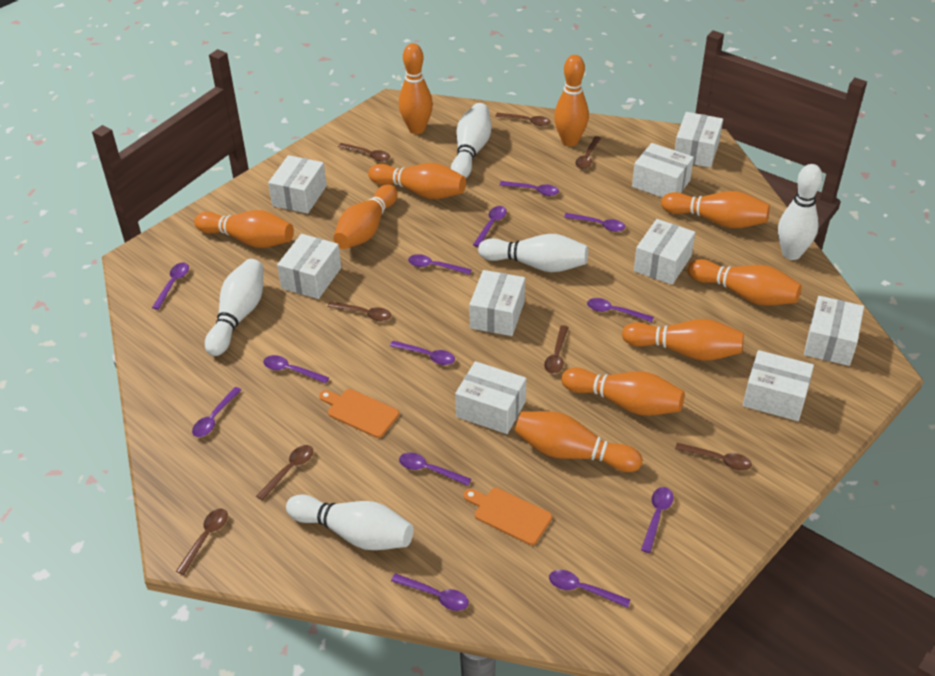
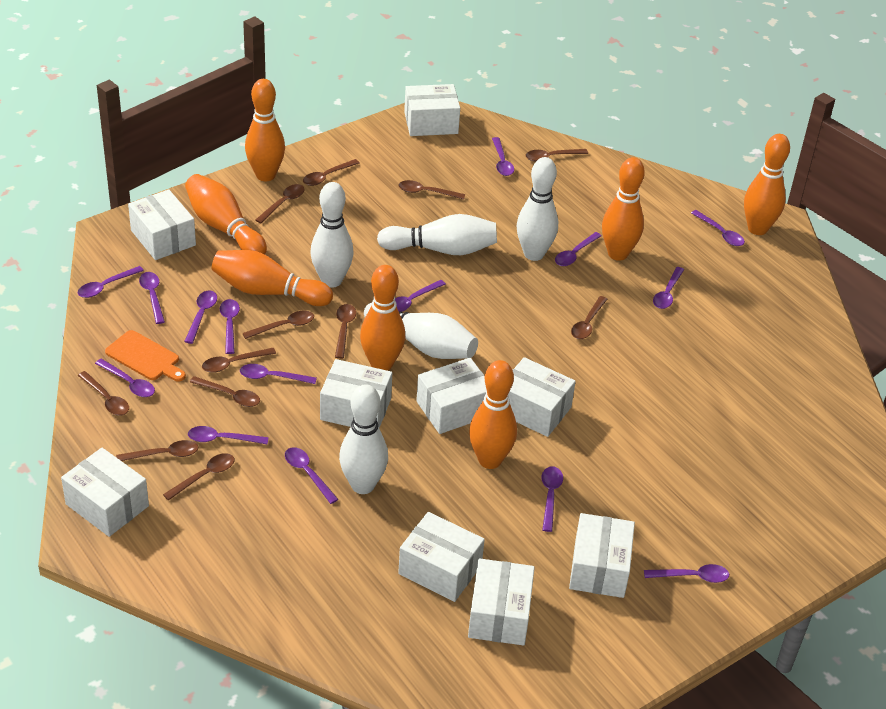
brown spoon: [176,508,228,575] [256,445,313,501] [328,301,391,321] [338,143,390,162] [495,113,551,126] [544,325,569,374] [575,136,601,169] [675,443,752,471] = 8 -> [78,371,129,416] [116,440,198,461] [163,453,234,501] [190,376,260,407] [202,348,276,373] [243,311,314,339] [255,184,305,223] [303,159,360,186] [335,304,356,359] [398,180,465,199] [525,149,588,161] [571,296,607,339] = 12
orange bowling pin: [194,210,294,248] [334,185,398,249] [368,163,466,199] [399,43,433,134] [515,411,642,472] [554,55,589,146] [561,367,685,416] [622,319,744,361] [661,191,770,228] [688,259,802,306] = 10 -> [185,174,267,254] [212,250,333,306] [245,79,285,181] [360,265,406,371] [469,360,517,469] [602,157,645,261] [744,134,790,235] = 7
orange cutting board: [319,389,399,438] [464,488,552,545] = 2 -> [105,330,186,382] = 1
purple spoon: [152,263,189,310] [192,387,241,437] [263,355,329,384] [390,341,455,365] [391,573,469,611] [399,452,472,486] [408,254,472,275] [473,206,507,247] [499,181,559,196] [549,570,631,608] [564,213,625,232] [587,298,654,322] [641,487,674,553] = 13 -> [78,266,144,298] [95,359,155,397] [139,272,165,324] [184,291,217,344] [188,426,269,444] [220,299,240,354] [240,364,317,384] [285,447,339,504] [395,280,446,312] [492,137,514,176] [541,466,563,532] [555,232,602,266] [644,564,729,583] [653,267,684,309] [691,210,745,246] = 15

